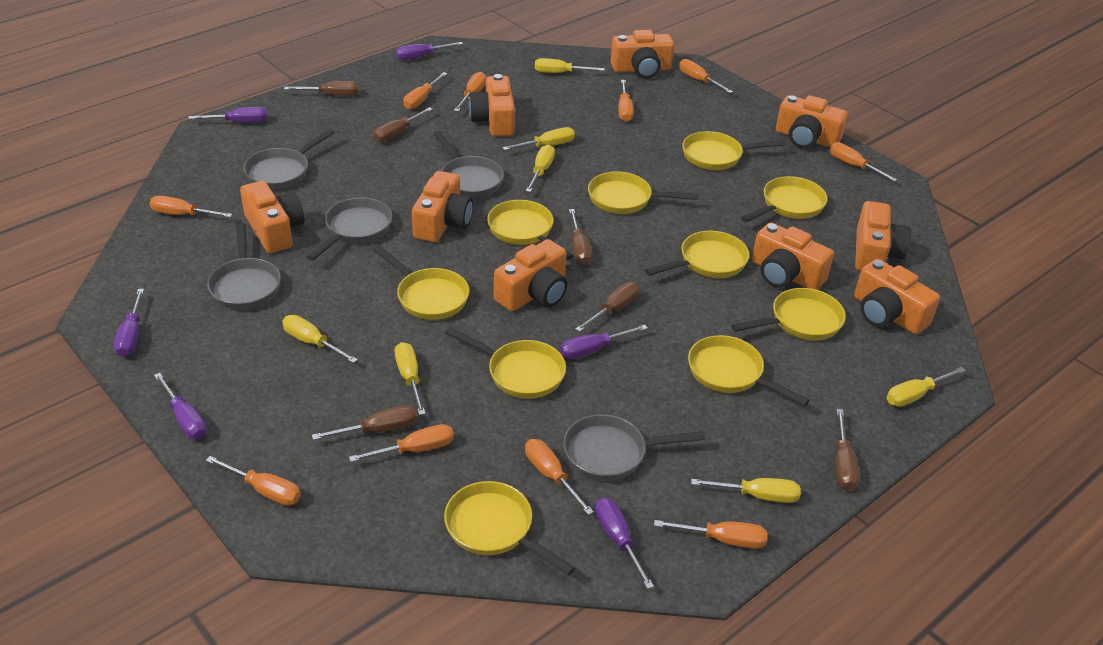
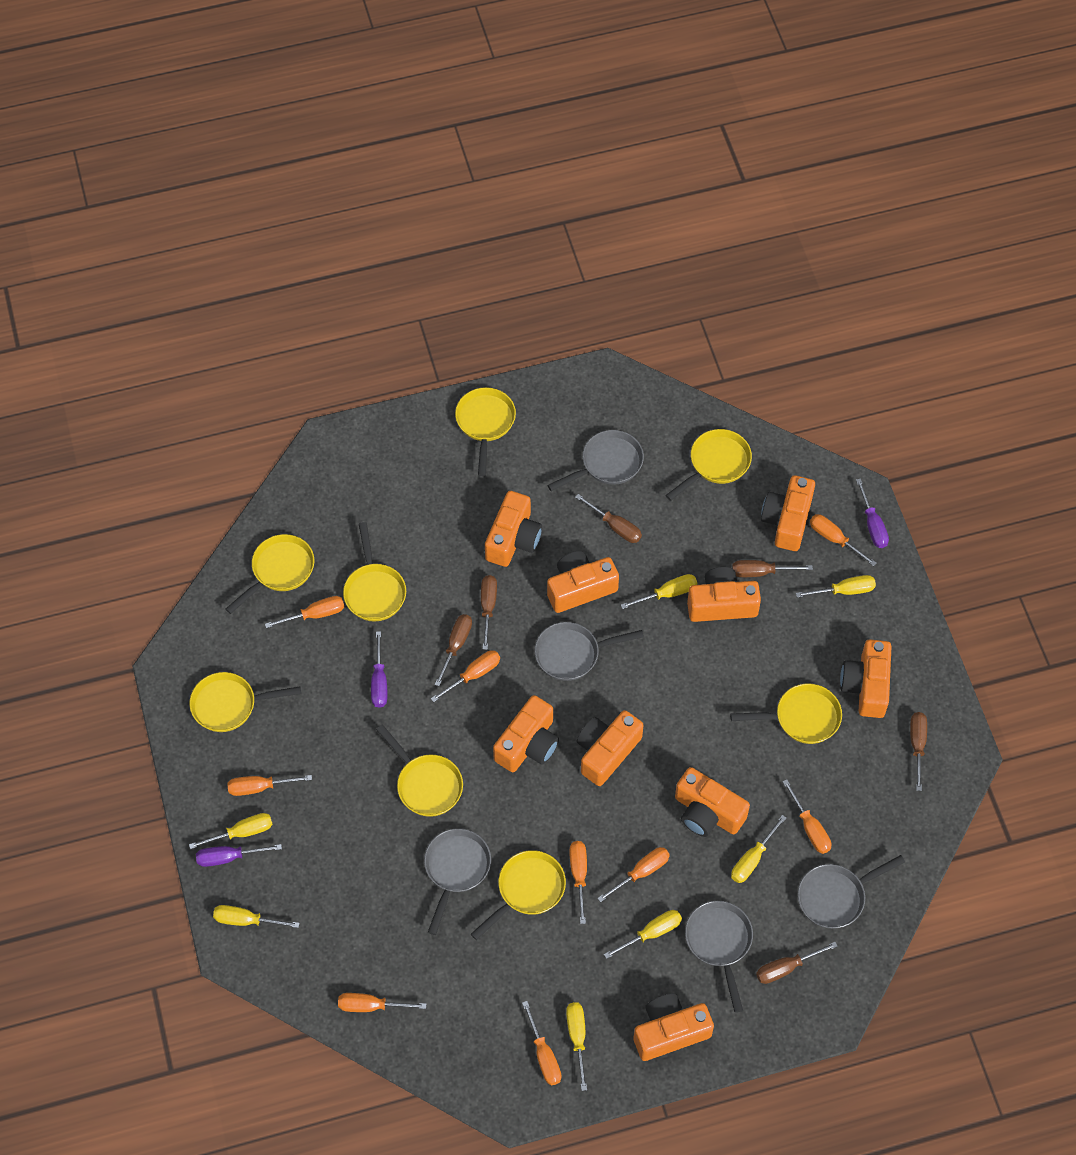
orange screwdriver: [150,196,232,217] [206,456,301,506] [349,424,454,462] [403,72,447,109] [454,72,487,112] [525,439,594,515] [618,80,634,122] [654,520,767,549] [679,59,733,93] [830,142,898,182] = 10 -> [227,775,312,796] [265,596,344,628] [338,993,426,1012] [431,650,500,702] [522,1001,561,1086] [570,841,587,924] [597,847,670,902] [782,779,831,854] [810,514,877,566] = 9
purple screwdriver: [114,289,144,357] [154,373,207,439] [188,107,267,122] [396,42,463,60] [560,325,648,359] [595,497,654,589] = 6 -> [196,844,282,867] [371,631,387,708] [856,478,889,548] = 3
yellow pan: [373,245,469,320] [444,481,575,576] [445,327,566,399] [487,200,573,260] [588,172,698,214] [645,231,749,278] [682,131,786,170] [688,335,810,406] [731,288,846,340] [741,176,828,222] = 10 -> [189,672,301,732] [225,534,314,614] [343,522,406,622] [376,724,463,817] [455,387,516,477] [471,850,566,940] [665,429,752,501] [730,684,842,744] = 8

